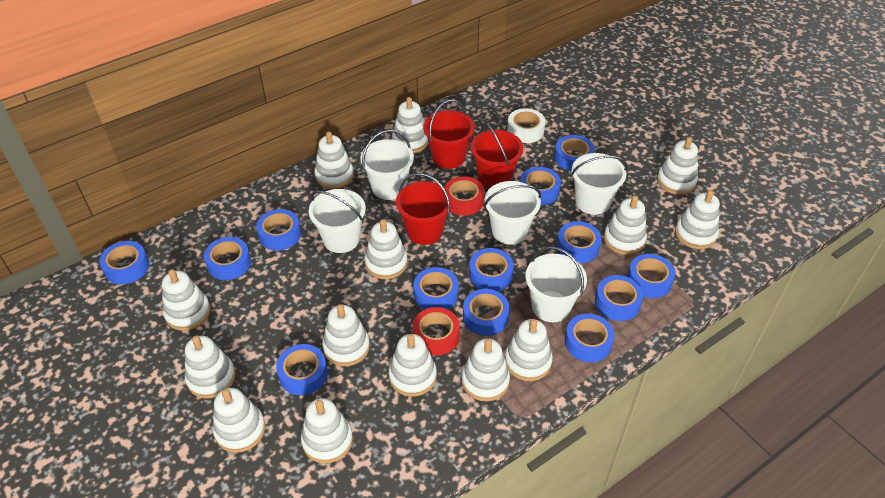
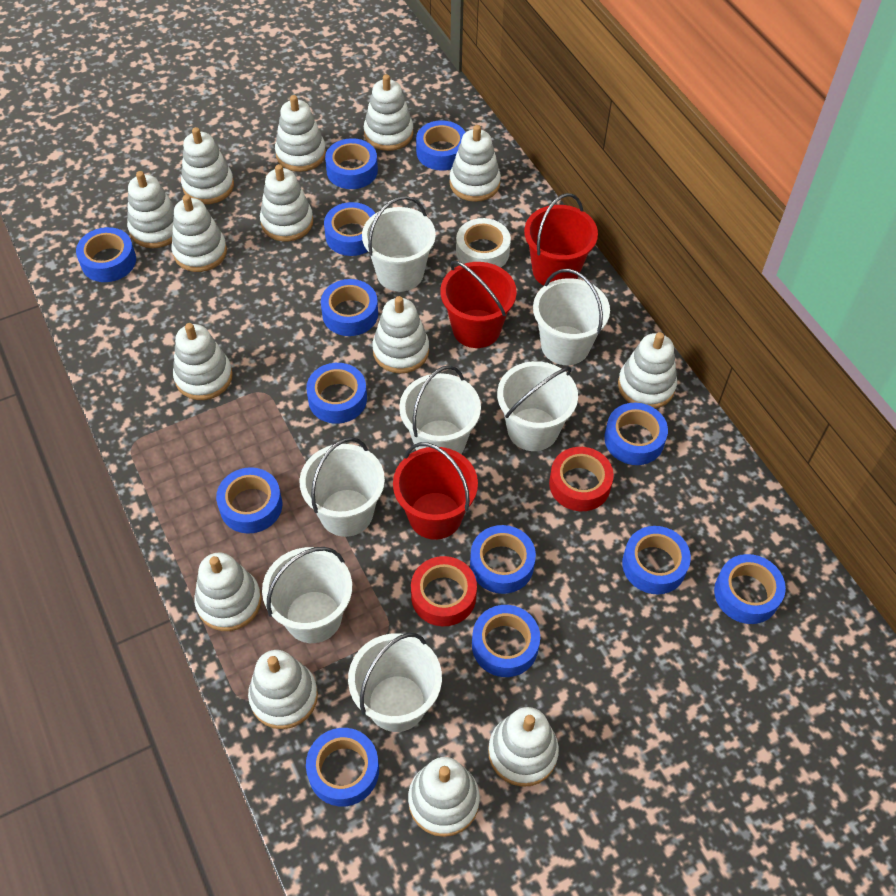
white bucket: [309,189,366,253] [360,130,414,200] [484,181,541,245] [525,246,587,322] [571,153,627,215] = 5 -> [262,547,352,643] [299,437,385,537] [348,633,442,732] [362,196,436,292] [399,365,481,454] [497,361,578,451] [533,269,610,365] = 7

